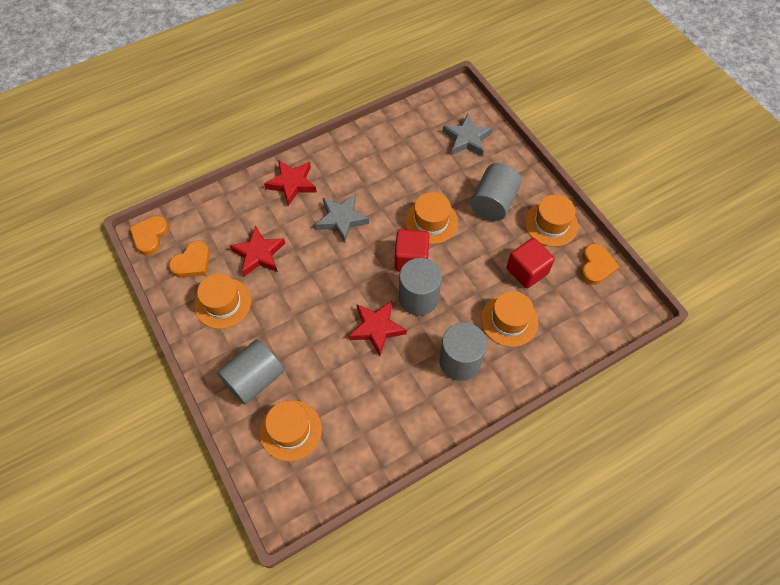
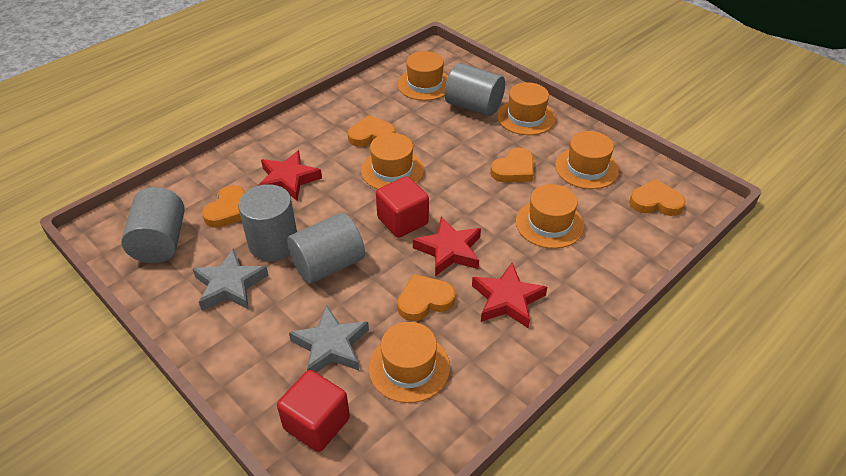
orange hat: [194,274,251,329] [259,400,322,461] [405,192,458,244] [481,291,538,347] [525,194,578,247] = 5 -> [361,133,424,189] [368,322,450,403] [397,51,448,101] [497,82,556,135] [516,184,584,249] [555,131,619,189] = 6
orange heart: [129,216,169,255] [169,241,210,278] [581,243,620,285] = 3 -> [202,185,245,228] [348,115,395,147] [397,274,456,321] [490,147,533,182] [629,179,685,216] = 5

